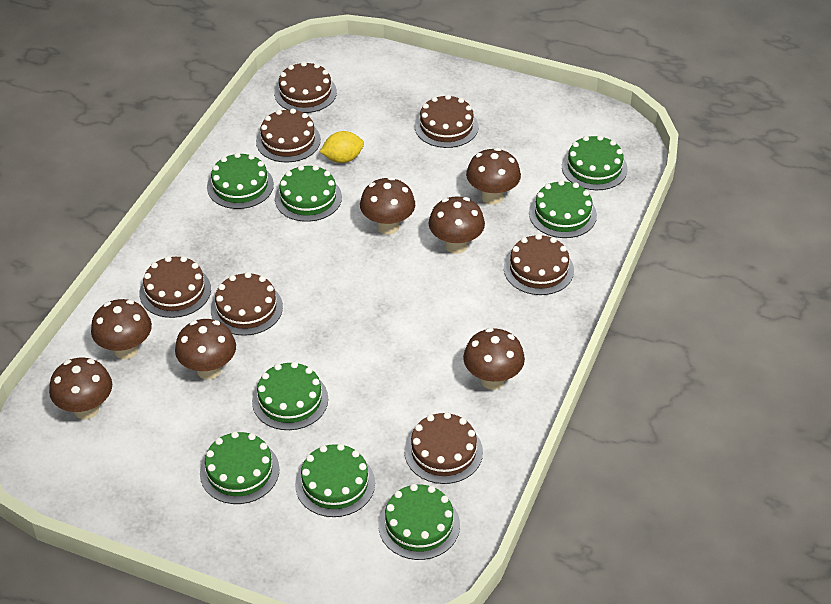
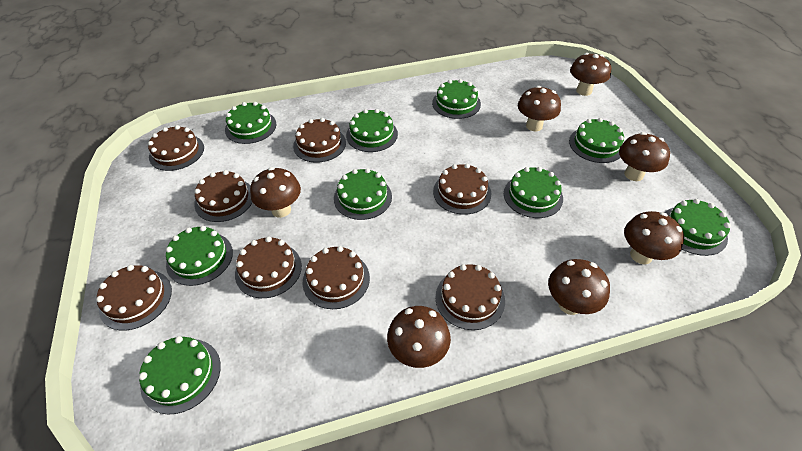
brown cake: [139,256,211,318] [211,272,283,336] [256,108,321,162] [274,61,337,113] [404,412,483,484] [415,94,479,148] [504,234,574,295] = 7 -> [96,265,172,330] [148,125,204,171] [194,170,253,222] [235,236,302,298] [293,118,346,163] [303,246,370,309] [433,164,491,215] [435,264,505,330] = 8
green cake: [200,431,280,504] [207,152,274,209] [252,362,328,430] [275,165,342,222] [295,444,375,517] [378,484,460,560] [529,180,597,238] [562,135,628,190] = 8 -> [139,336,221,414] [166,226,233,286] [225,102,276,144] [334,168,392,220] [346,109,398,152] [432,79,481,119] [504,167,563,218] [569,118,624,163] [665,199,731,256] = 9
yellow lemon: [320,131,364,163] = 1 -> none = 0

